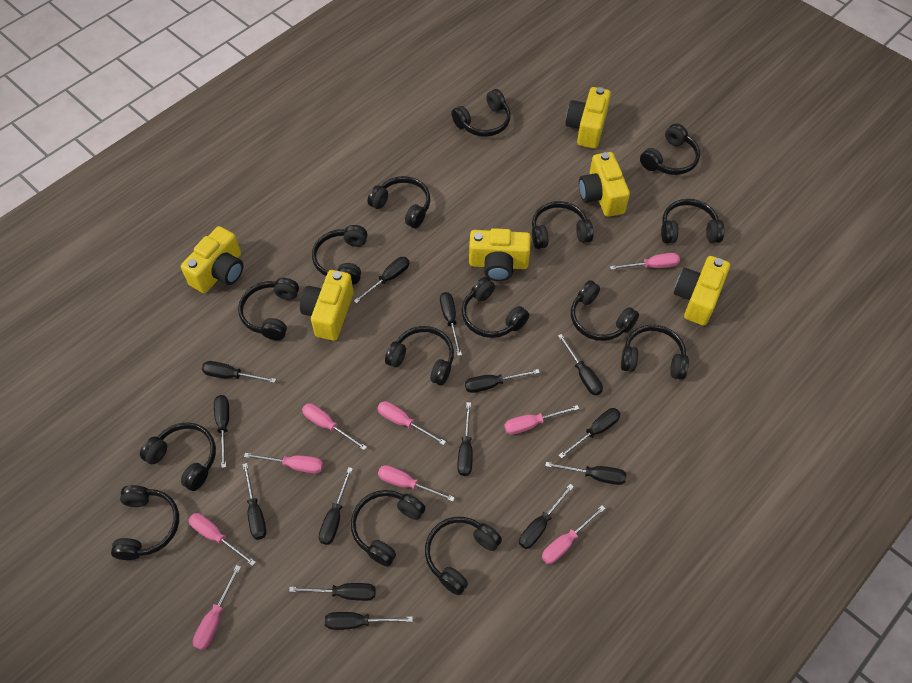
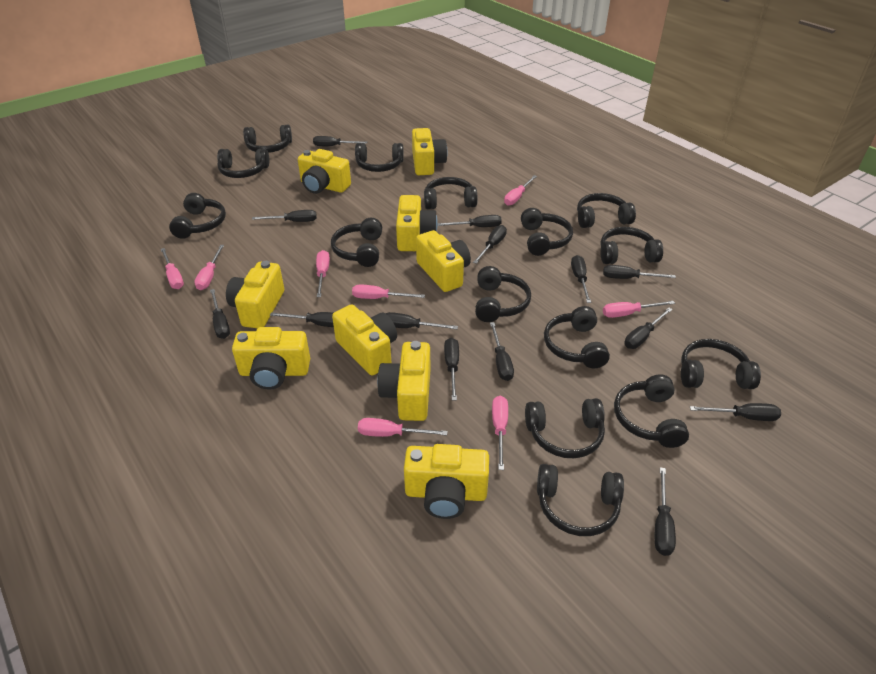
pink screwdriver: [189,513,256,566] [193,565,241,650] [244,453,323,473] [302,403,367,450] [377,401,446,445] [378,465,455,502] [504,405,579,435] [542,505,605,564] [610,253,680,270] = 9 -> [161,248,184,289] [194,245,224,290] [316,250,330,297] [352,285,425,299] [358,418,448,437] [492,396,508,470] [504,175,537,206] [603,301,675,318] = 8
yellow camera: [181,226,243,293] [300,270,354,341] [469,228,531,281] [565,87,611,149] [579,152,630,217] [674,256,730,325] = 6 -> [226,261,284,328] [232,327,310,390] [298,149,351,194] [332,304,397,376] [377,341,430,421] [396,195,438,251] [404,444,489,519] [412,128,447,175] [416,230,471,292] = 9

